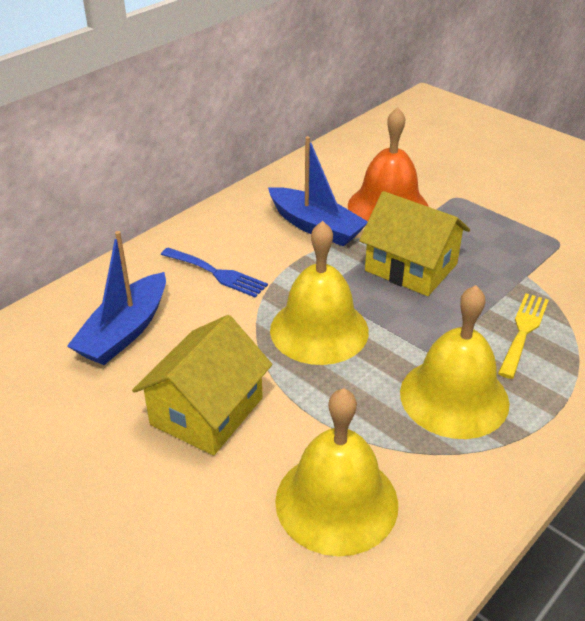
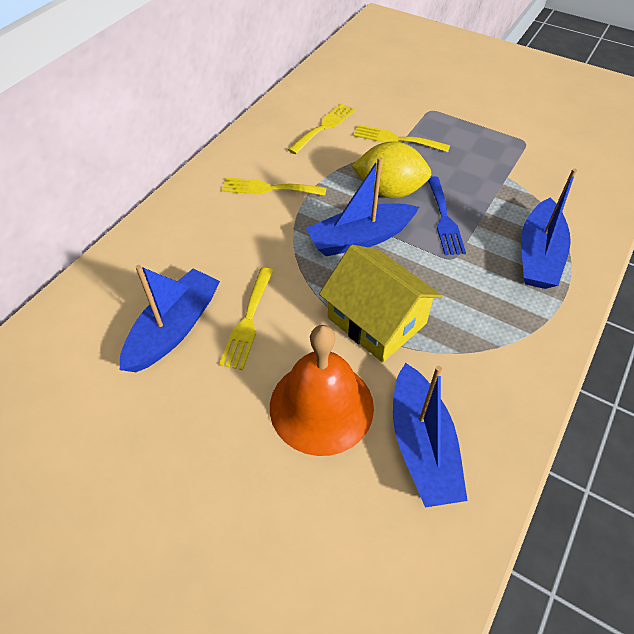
blue boat: [67,231,166,365] [268,136,368,246] = 2 -> [120,265,220,372] [306,157,419,256] [393,363,468,508] [521,169,577,289] = 4
yellow bell: [270,221,369,365] [275,388,398,556] [400,285,510,439] = 3 -> none = 0
yellow fork: [498,293,549,379] = 1 -> [219,267,273,370] [222,178,326,196] [288,103,355,154] [354,125,450,152] = 4
yellow house: [132,315,272,455] [359,191,470,296] = 2 -> [319,245,443,362] = 1
yellow lemon: none = 0 -> [352,141,432,198] = 1

